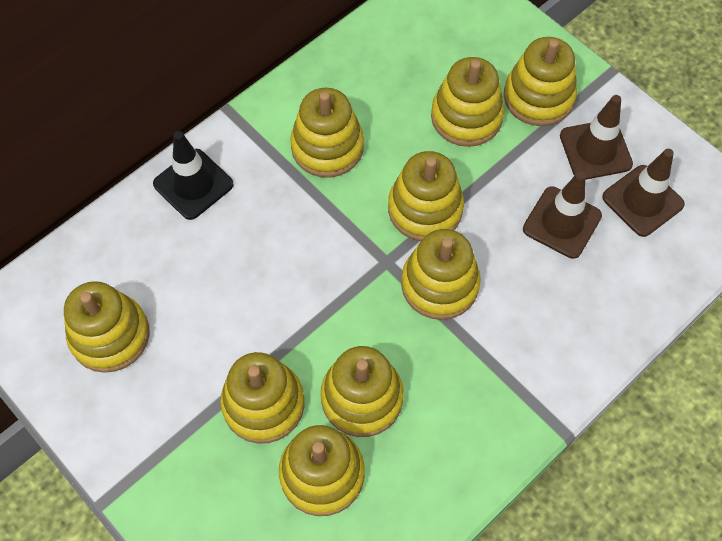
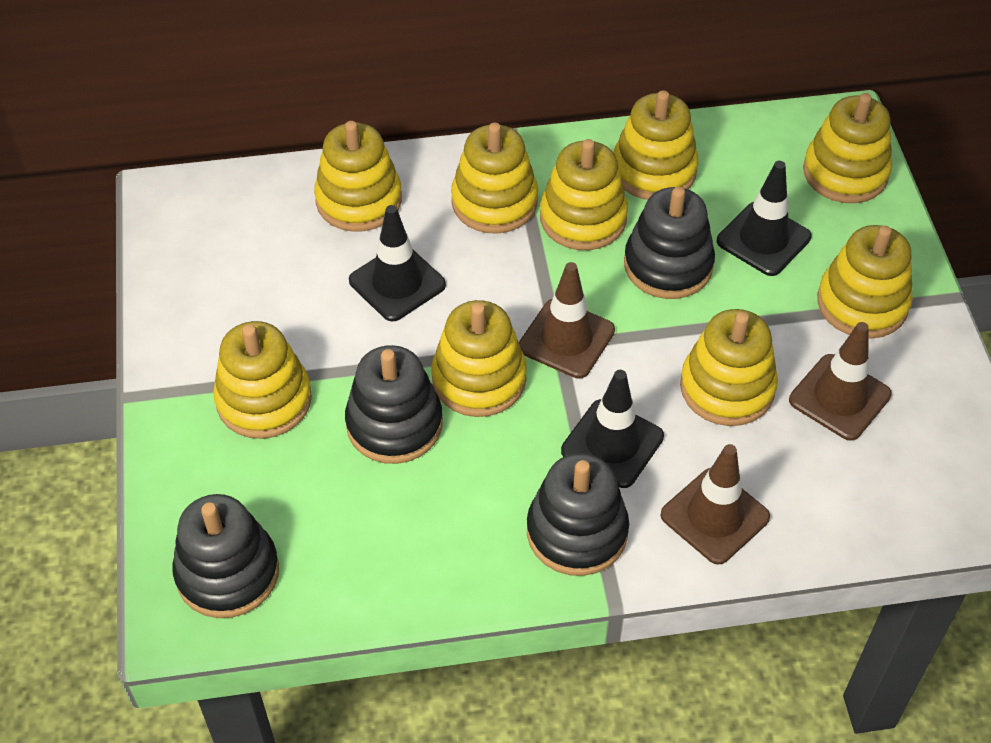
black stacking toy: none = 0 -> [172,494,279,618] [345,345,443,464] [527,453,629,576] [624,187,715,299] = 4
black traffic cone: [153,131,234,220] = 1 -> [349,205,446,322] [561,370,664,488] [717,161,811,276] = 3

